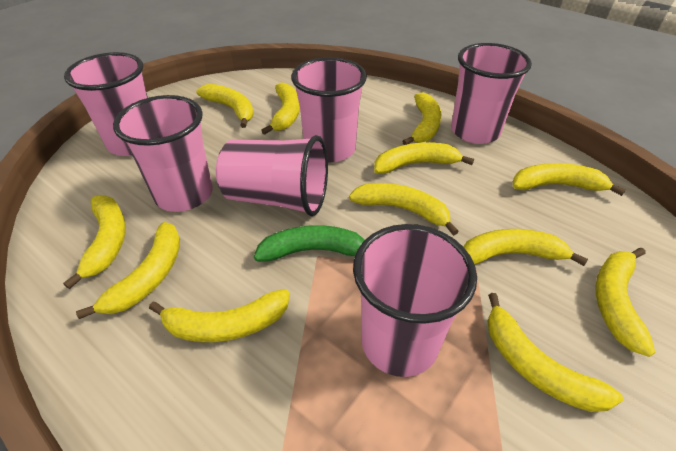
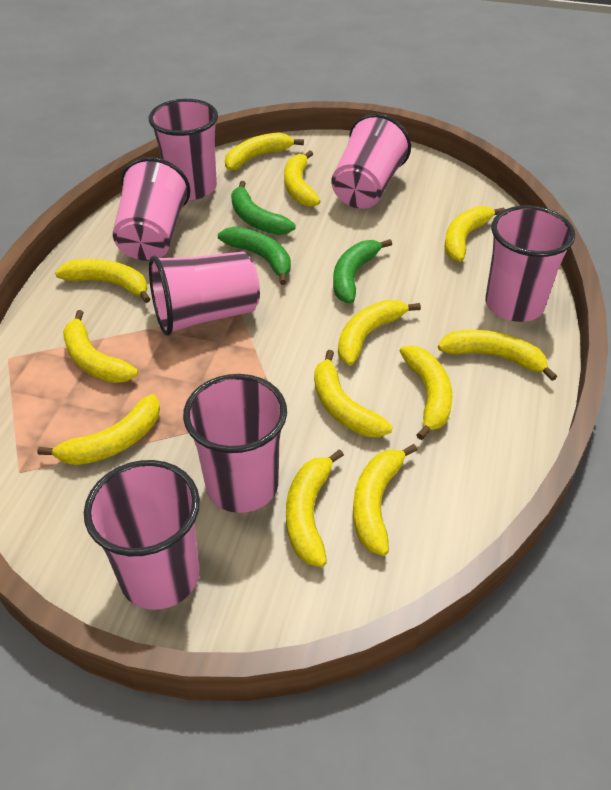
green banana: [254,225,365,262] = 1 -> [218,227,291,285] [231,181,296,235] [333,239,392,303] = 3
pink cup: [64,52,148,156] [113,95,213,212] [216,135,328,216] [291,57,367,162] [353,224,477,377] [451,43,532,144] = 6 -> [84,460,200,610] [113,157,190,261] [149,99,218,200] [149,252,260,336] [183,374,287,513] [331,113,411,209] [485,205,575,322] = 7

